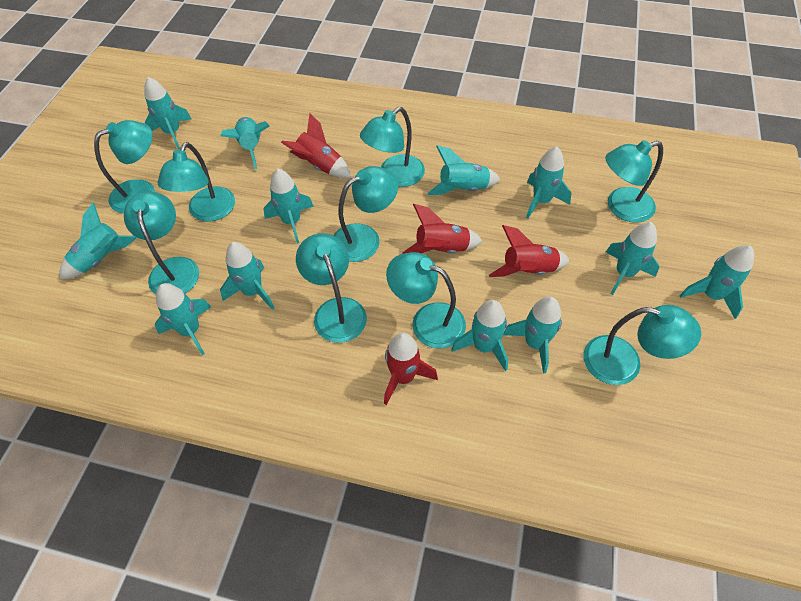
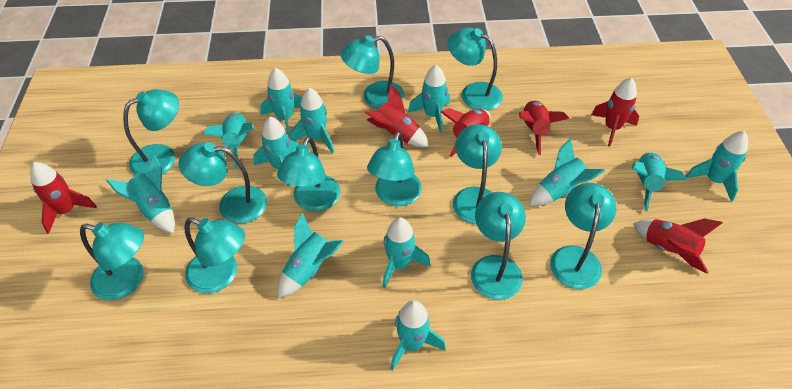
red rocket: [281,113,351,178] [384,333,438,405] [402,204,482,254] [489,225,570,277] = 4 -> [30,162,97,234] [365,84,429,147] [440,108,490,157] [519,100,569,155] [591,77,639,147] [633,218,723,274] = 6
turquoise lamp: [94,120,155,214] [124,192,199,294] [158,142,235,222] [296,233,367,343] [333,166,398,262] [360,107,425,187] [386,252,466,349] [584,305,701,385] [605,140,663,223] = 9 -> [80,222,144,300] [123,89,179,175] [179,143,267,223] [185,217,245,293] [277,136,340,212] [341,35,404,109] [367,131,422,206] [448,28,503,111] [453,124,502,224] [471,192,526,300] [550,183,616,289] = 11

